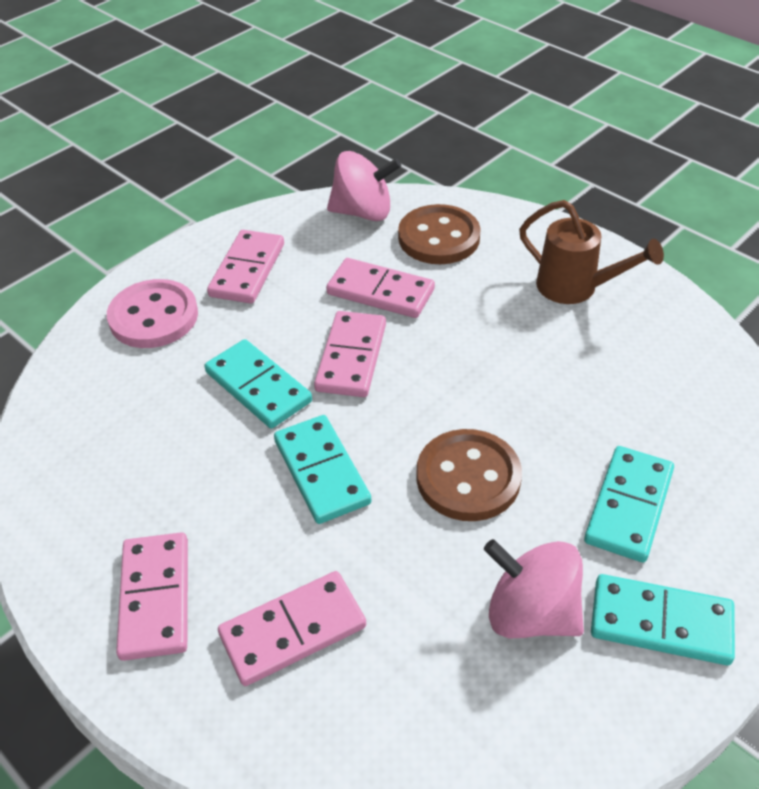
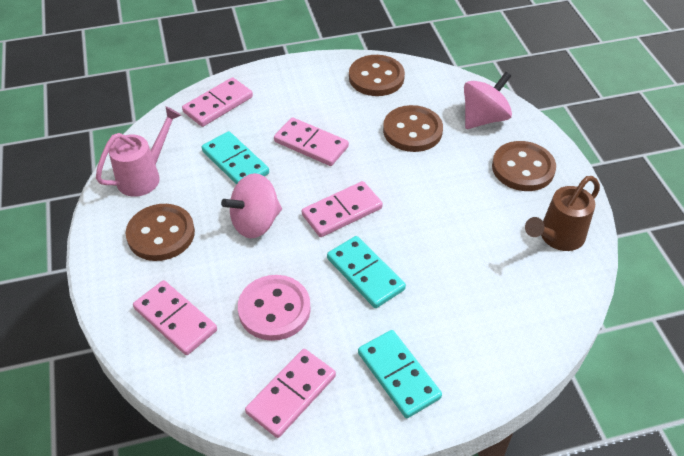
brown button: [398,204,481,264] [416,429,522,521] = 2 -> [126,204,195,261] [349,55,405,96] [383,105,443,152] [492,141,556,191] = 4
pink watering can: none = 0 -> [96,106,182,197] = 1
turquoise domino: [204,339,312,428] [274,415,371,524] [584,446,674,563] [591,574,735,665] = 4 -> [202,131,269,185] [327,236,406,308] [358,330,442,418] = 3

